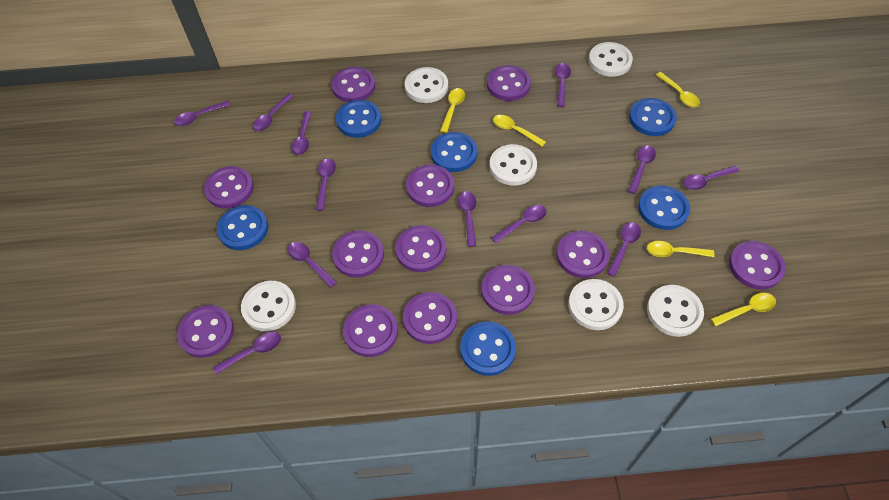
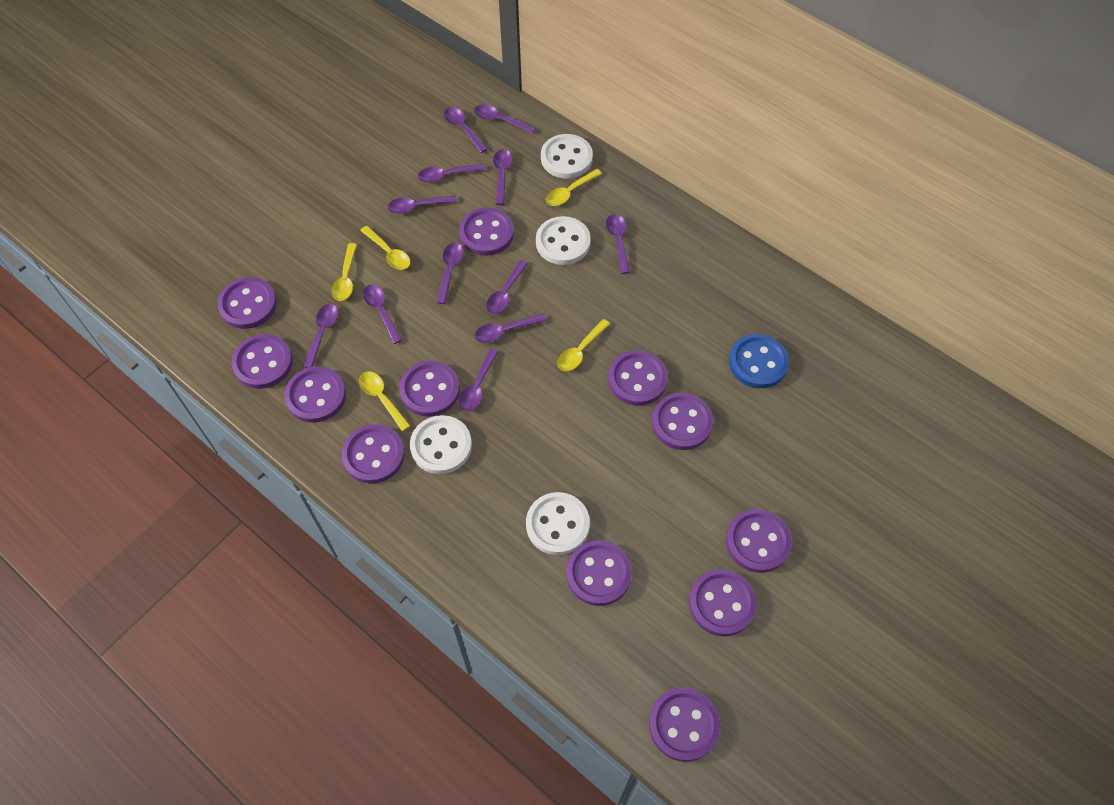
blue button: [217,205,268,250] [336,100,381,138] [431,132,477,172] [460,321,516,376] [629,98,677,136] [638,185,690,230] = 6 -> [729,334,789,388] = 1
white button: [241,281,296,331] [405,67,448,103] [489,144,537,186] [568,279,624,330] [589,42,633,77] [647,285,704,337] = 6 -> [410,415,472,474] [526,492,590,555] [536,216,591,265] [541,134,593,178] = 4

